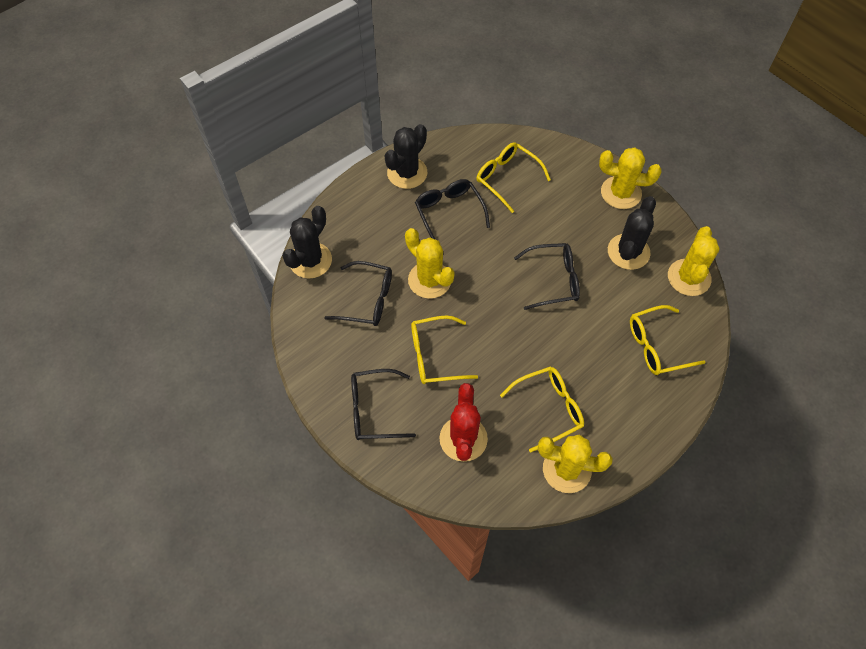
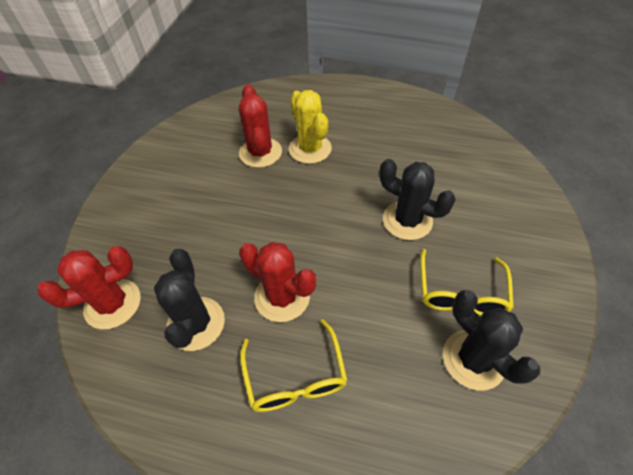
black glasses: [324,261,392,326] [351,369,416,440] [415,179,490,240] [514,243,580,310] = 4 -> none = 0
red cactus: [439,383,488,462] = 1 -> [38,246,141,329] [239,84,282,168] [239,242,316,322] = 3
yellow cactus: [405,228,455,299] [538,435,613,493] [599,147,662,209] [668,226,720,296] = 4 -> [289,90,332,164] = 1
yellow glasses: [411,315,478,384] [476,142,551,213] [500,367,584,453] [630,305,705,375] = 4 -> [240,319,348,412] [420,249,514,315] = 2

